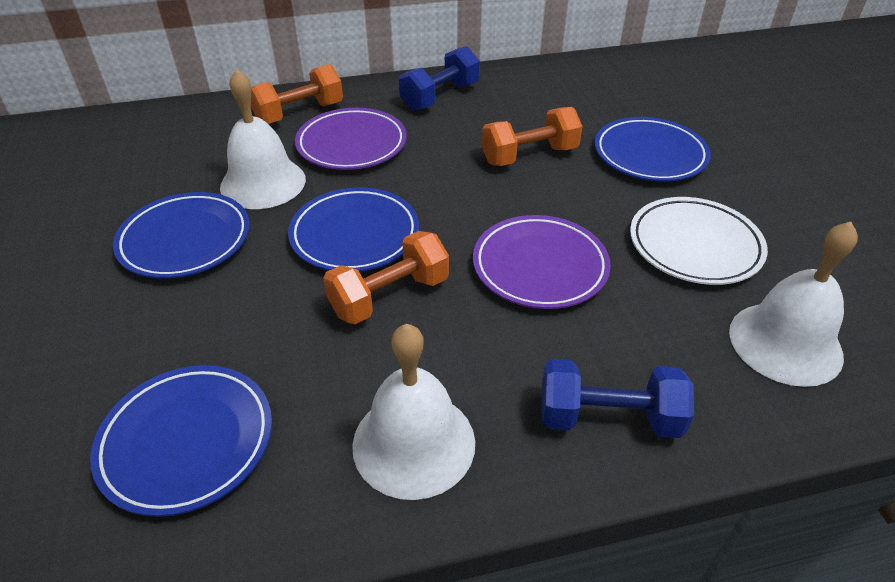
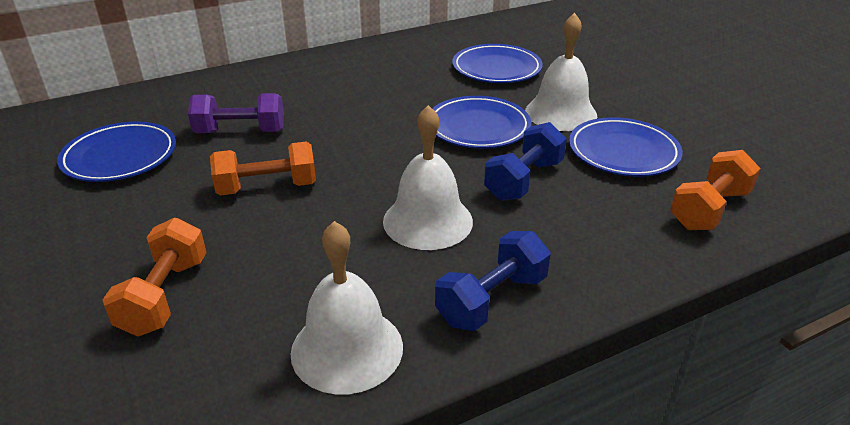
purple dumbbell: none = 0 -> [188,93,284,133] = 1
purple plate: [295,108,407,170] [473,215,611,309] = 2 -> none = 0
white plate: [630,197,768,285] = 1 -> none = 0

